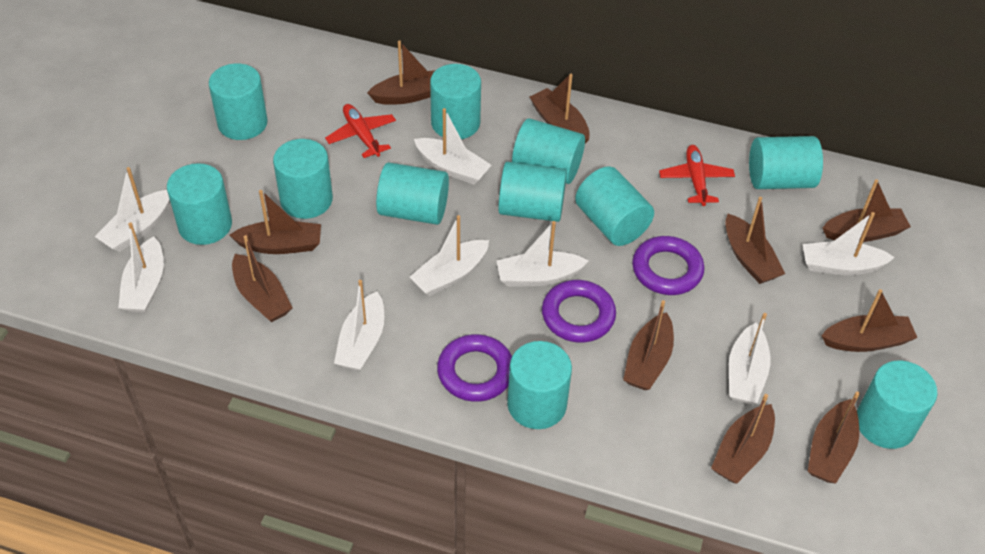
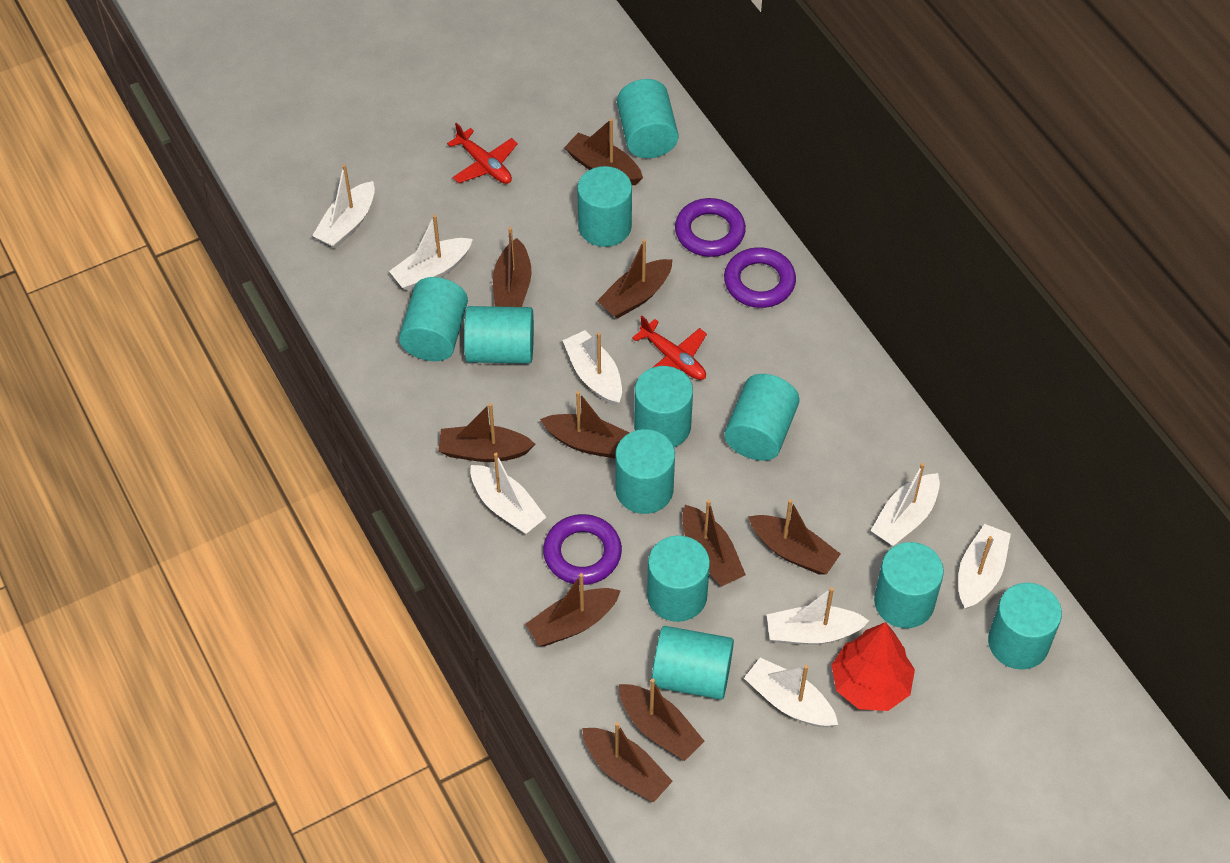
red tree: none = 0 -> [831,622,915,711] = 1

